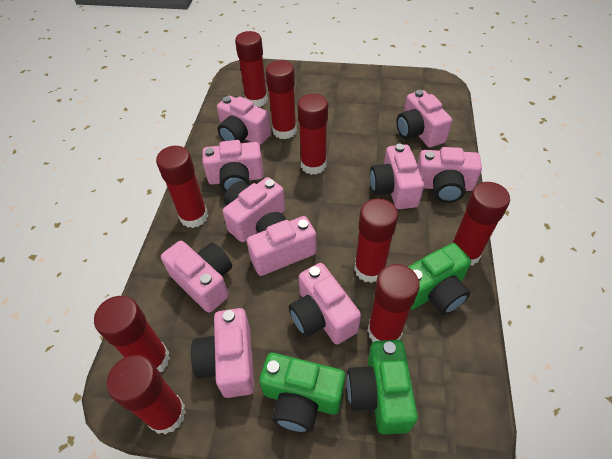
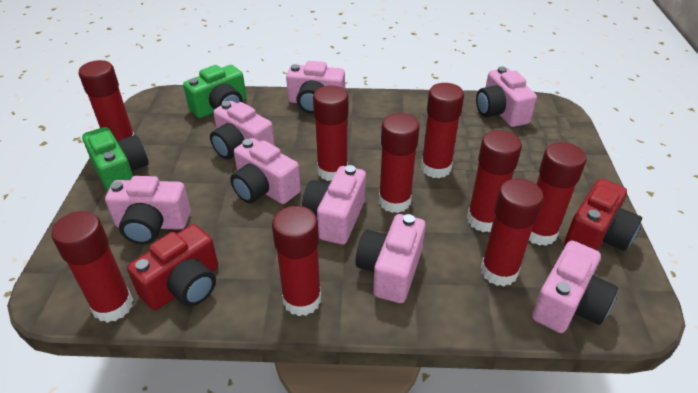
green camera: [259,353,345,433] [347,340,418,435] [408,243,471,315] = 3 -> [82,127,148,192] [183,65,246,118] = 2
pink camera: [161,241,232,312] [191,308,255,398] [202,140,264,192] [217,96,271,145] [223,177,285,242] [247,212,316,276] [289,263,361,344] [370,144,424,209] [396,90,452,147] [417,147,482,203] = 10 -> [105,176,191,244] [210,101,275,159] [230,138,301,204] [286,61,345,114] [302,165,366,245] [356,214,426,303] [476,67,537,127] [532,241,618,333] = 8
red camera: none = 0 -> [127,224,218,310] [564,179,642,251] = 2

